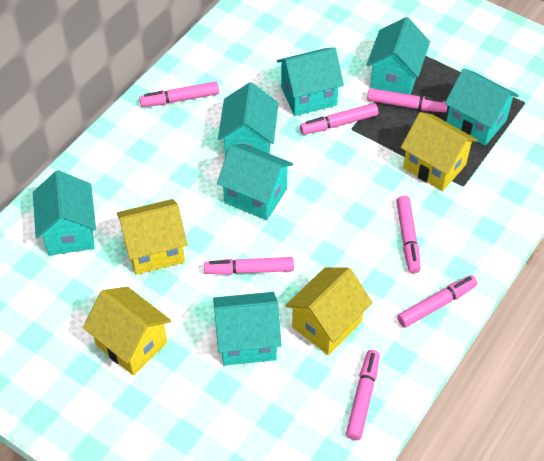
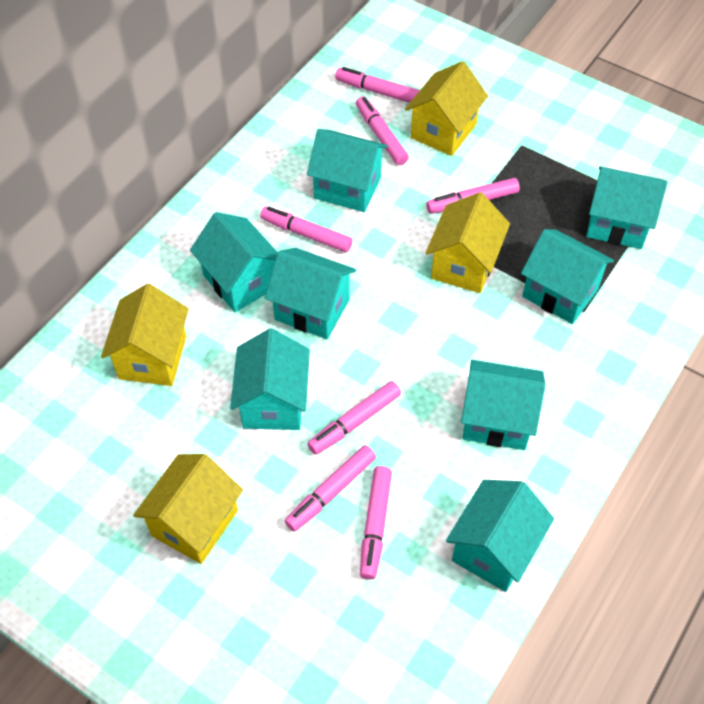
turquoise house: [33,170,96,255] [213,292,282,366] [217,144,293,220] [218,82,278,157] [277,47,344,116] [367,17,430,95] [445,69,519,146] = 7 -> [190,212,278,312] [230,328,310,430] [265,248,356,339] [307,129,388,212] [446,480,554,592] [461,360,546,450] [521,229,614,324] [586,166,668,249] = 8

